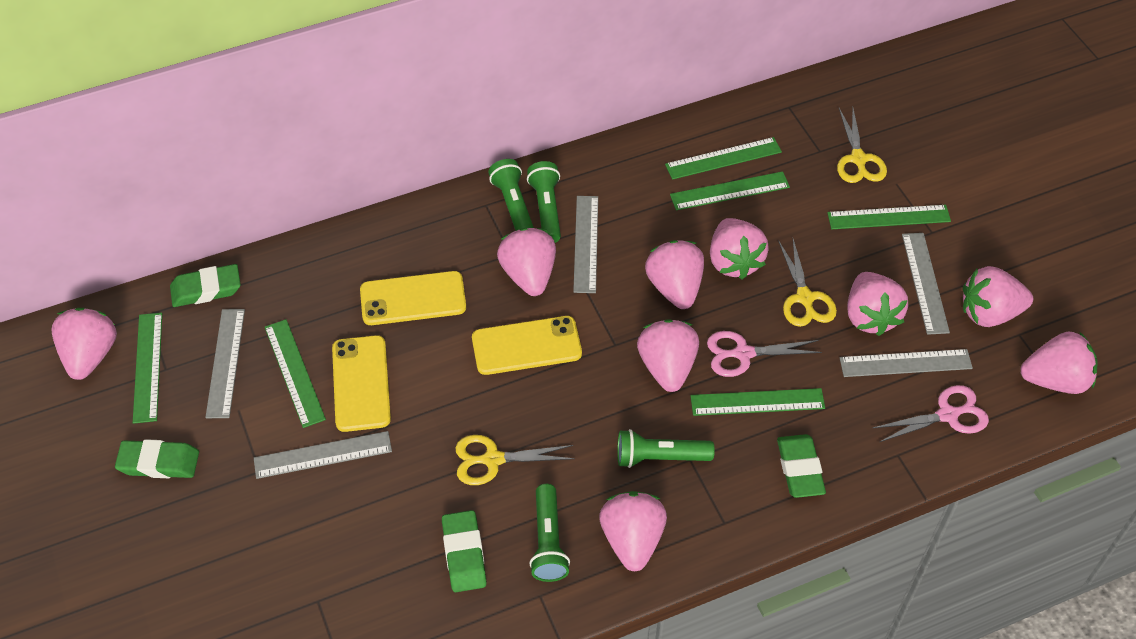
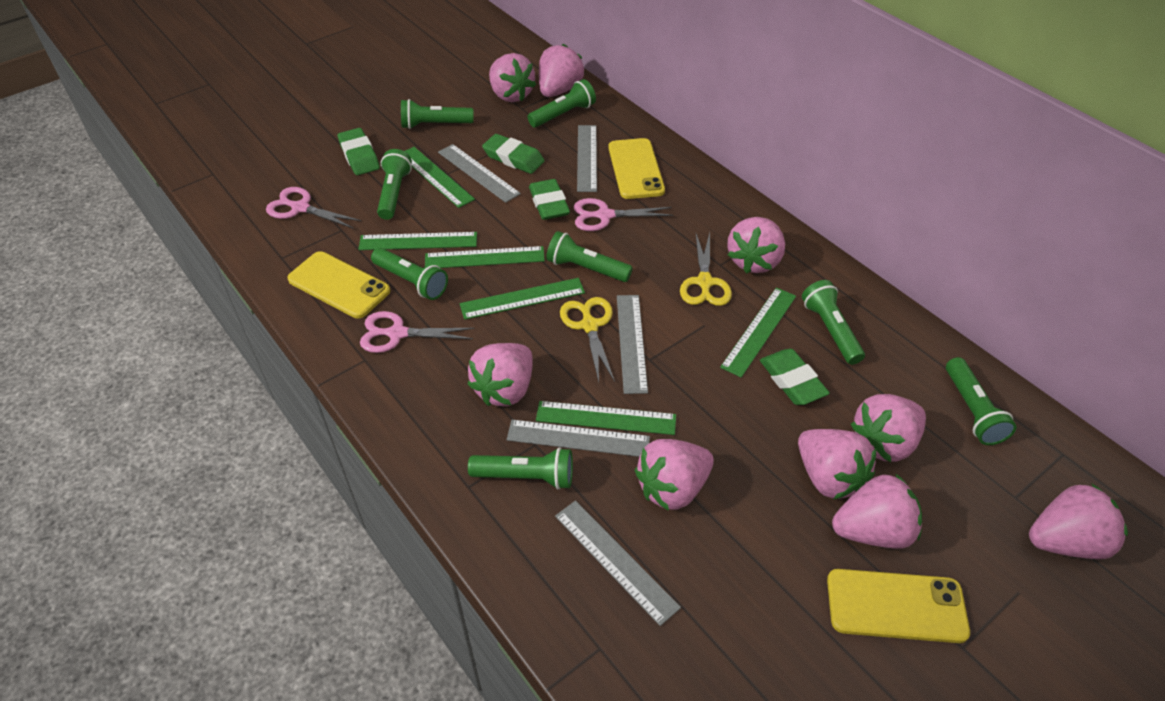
green flashlight: [488,159,534,231] [527,161,561,243] [529,484,570,582] [617,429,715,468] = 4 -> [371,248,448,300] [377,149,412,220] [401,99,473,129] [468,447,573,490] [528,79,596,127] [546,231,633,282] [802,280,865,365] [946,357,1016,445] = 8
pink scissors: [707,331,822,377] [873,385,989,442] = 2 -> [266,187,361,229] [360,311,475,353] [574,198,673,231] = 3
yellow scissors: [455,435,575,485] [778,239,837,327] [837,108,887,183] = 3 -> [560,297,615,382] [680,233,732,306] = 2

